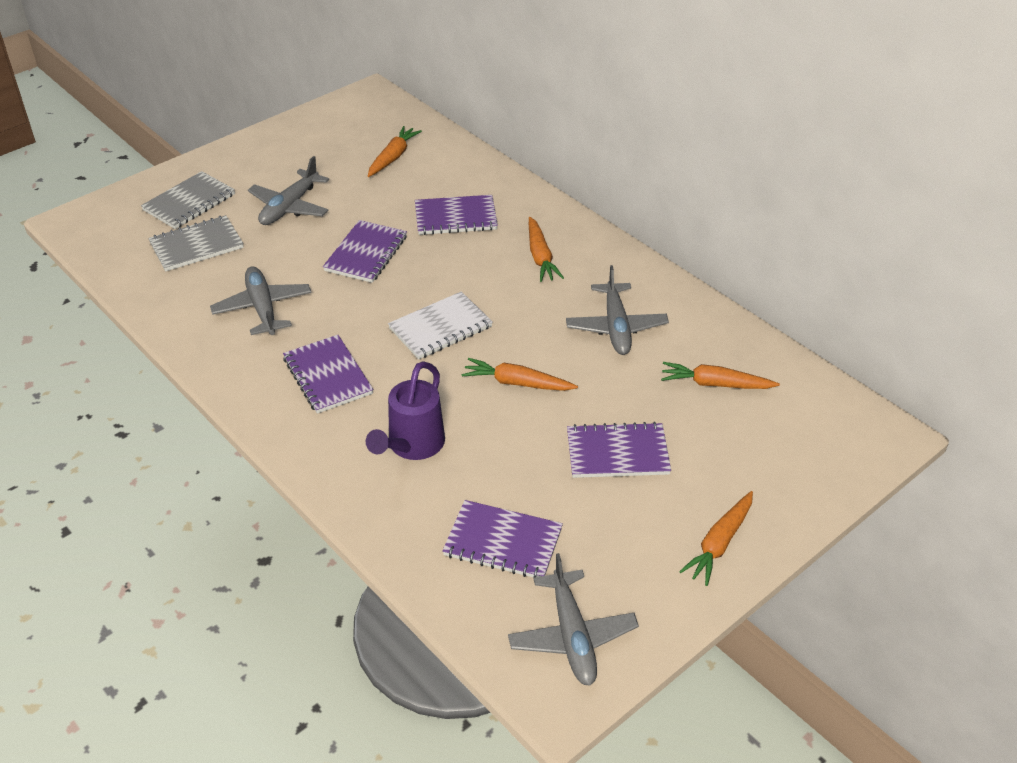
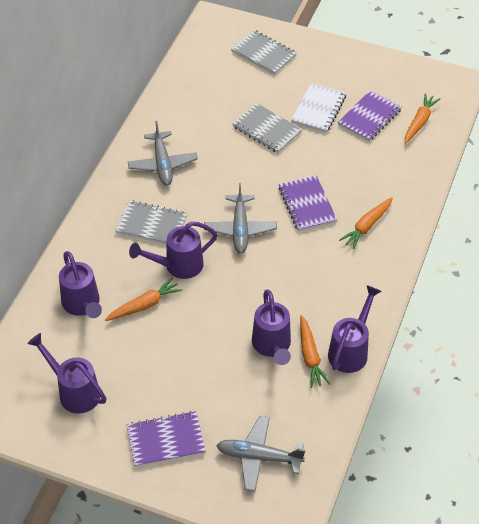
grey notebook: [141,171,235,229] [148,215,244,271] = 2 -> [115,200,187,245] [231,30,297,75] [233,103,302,153] = 3
grey plane: [210,266,312,335] [248,156,329,225] [508,553,639,686] [566,265,669,355] = 4 -> [128,121,198,186] [204,183,277,254] [216,416,305,491] = 3
orange carrot: [368,126,422,177] [462,358,578,391] [529,217,564,282] [661,362,780,389] [679,491,753,586] = 5 -> [105,278,182,321] [300,315,330,388] [339,197,393,249] [405,93,441,144] = 4
purple notebook: [283,335,373,414] [323,220,407,283] [415,195,498,235] [442,500,563,578] [567,422,671,478] = 5 -> [127,411,206,467] [279,175,337,232] [338,90,402,141] = 3
purple watering can: [366,361,445,460] = 1 -> [27,333,106,414] [59,251,102,318] [129,221,218,279] [252,290,291,365] [328,285,381,373] = 5

